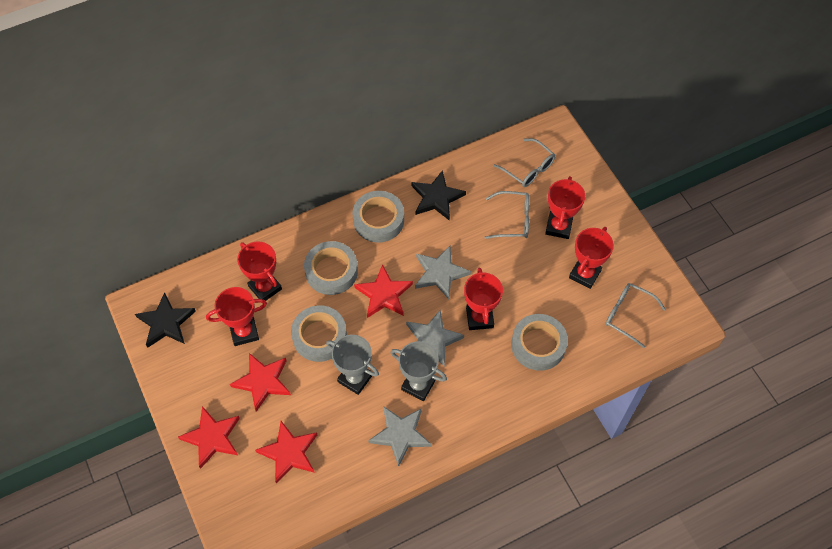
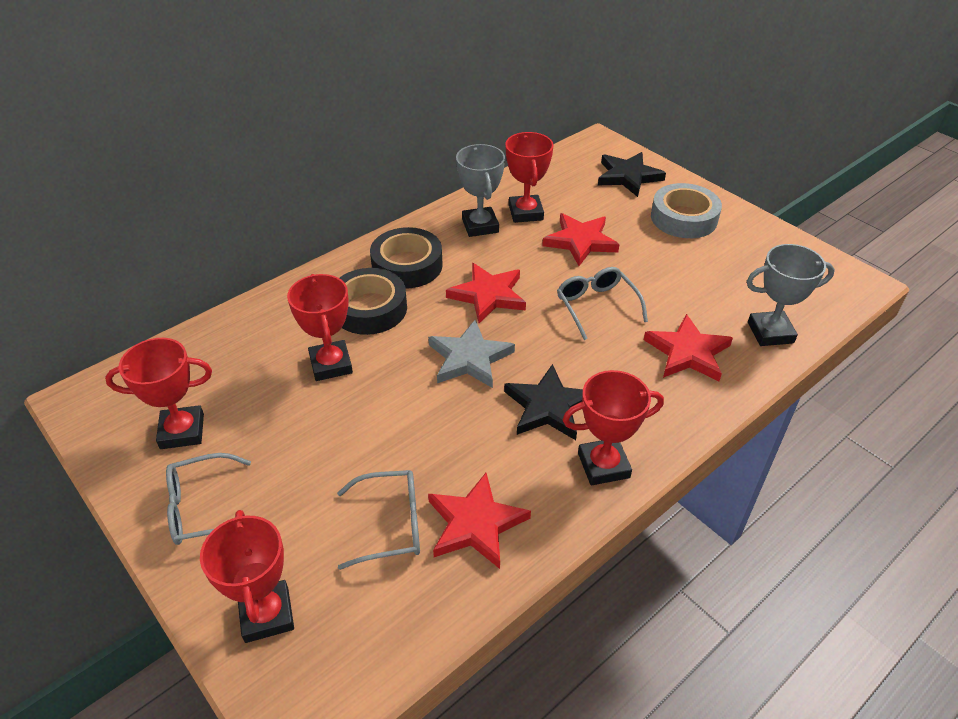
black tape: none = 0 -> [340,268,407,335] [370,227,443,289] = 2
grey star: [368,406,432,467] [406,310,464,367] [415,246,471,299] = 3 -> [428,320,515,388] = 1
grey tape: [291,305,347,362] [304,241,358,295] [353,191,404,243] [511,314,568,371] = 4 -> [651,183,722,238] = 1

